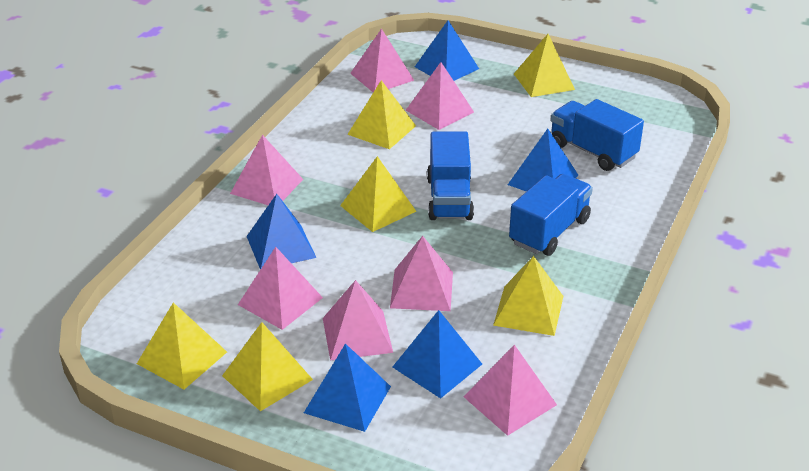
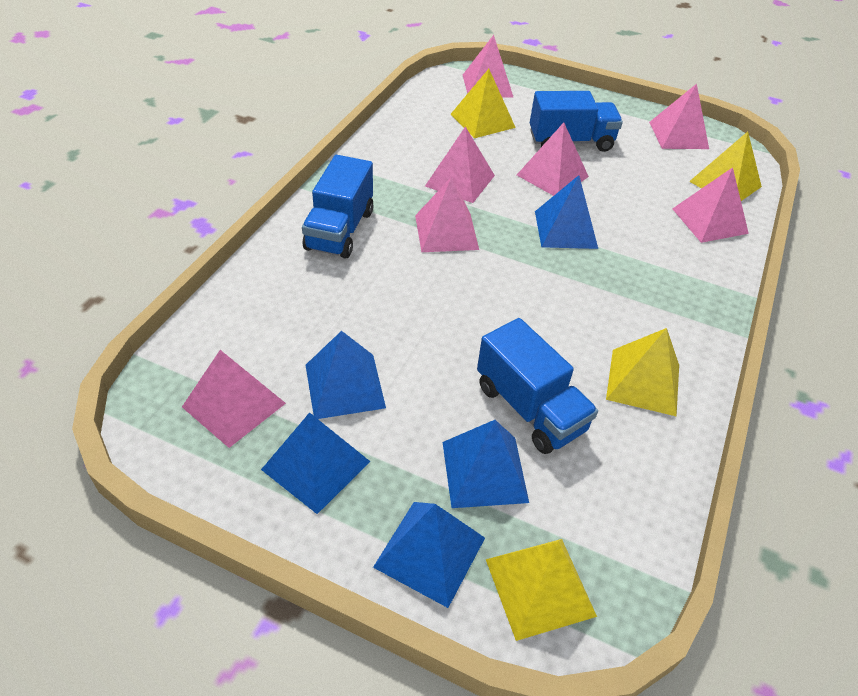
yellow pyramid: [137,302,227,389] [222,322,313,411] [340,156,417,232] [347,80,416,149] [493,256,563,336] [514,34,575,97] = 6 -> [451,69,516,138] [486,539,597,641] [606,328,679,416] [689,132,762,201] = 4

